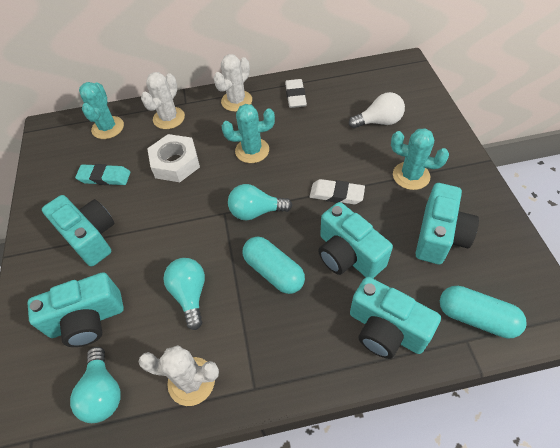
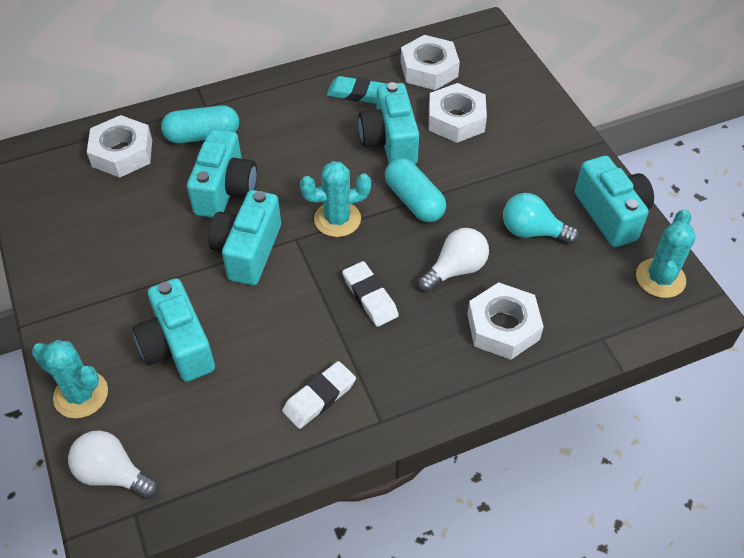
turquoise light bulb: [70,347,121,423] [163,258,205,330] [228,184,292,220] = 3 -> [503,193,579,244] = 1
white cactus: [139,345,219,406] [141,72,185,129] [213,54,252,112] = 3 -> none = 0
white light bulb: [349,92,405,128] = 1 -> [68,430,159,499] [418,228,489,292] = 2
white nut: [147,134,200,182] = 1 -> [87,115,152,178] [401,35,460,90] [429,83,487,143] [467,282,544,360] = 4

